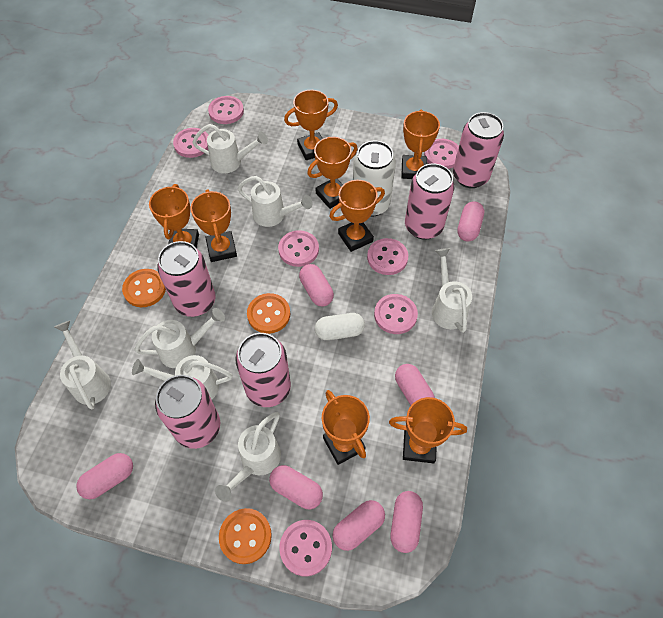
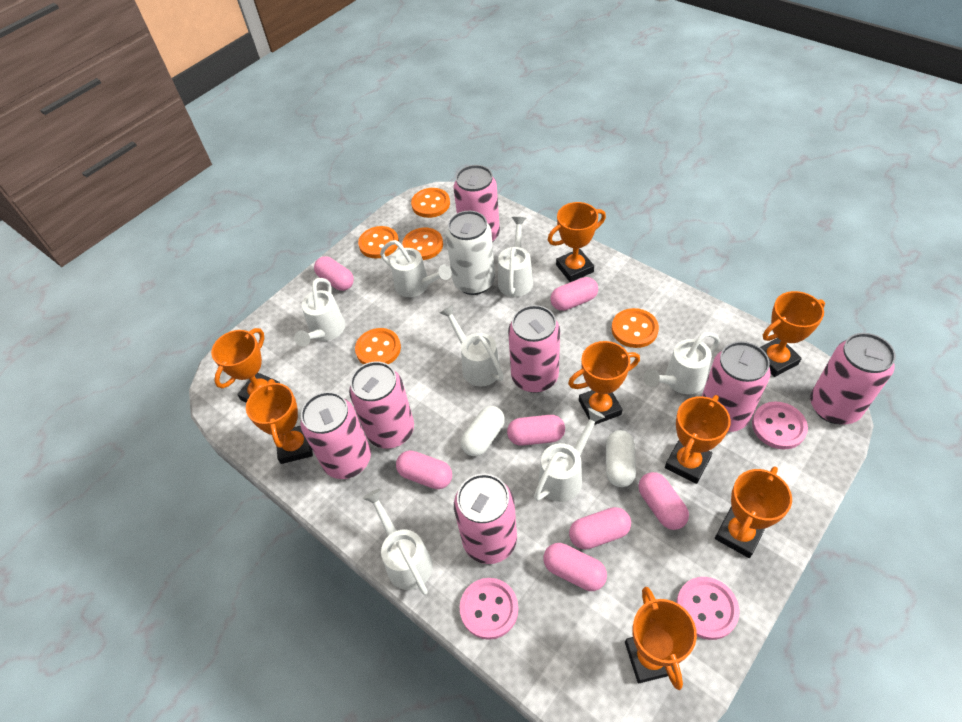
orange button: [122,269,166,307] [219,508,272,564] [247,293,290,334] = 3 -> [355,328,401,365] [358,226,399,258] [402,228,443,260] [411,188,450,218] [612,308,659,348] = 5
pink button: [173,128,208,158] [208,96,244,124] [278,230,319,267] [279,520,332,576] [367,238,408,275] [374,294,418,334] [424,139,459,169] = 7 -> [460,578,518,640] [676,577,739,640] [752,402,808,450] = 3
pink can: [155,375,220,449] [157,241,216,317] [235,333,291,407] [405,163,455,240] [453,112,504,188] = 5 -> [300,392,371,479] [349,361,414,449] [453,165,500,243] [454,474,517,564] [508,305,560,393] [702,341,770,432] [810,333,896,424] = 7
white capsule: [315,313,365,340] = 1 -> [461,406,505,456] [606,430,636,487] = 2

